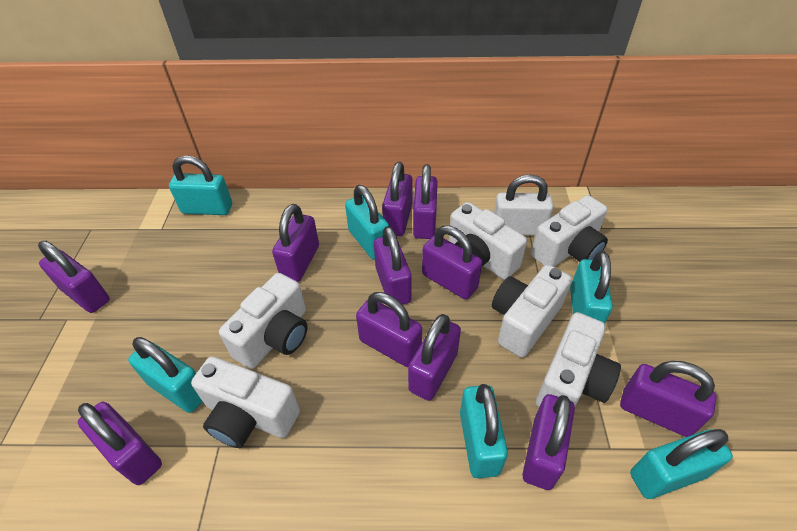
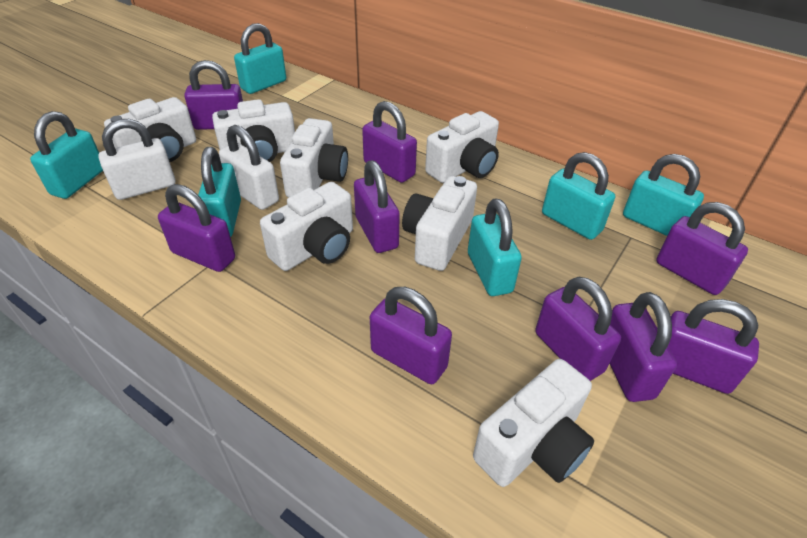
purple padlock: [38,241,110,313] [78,402,162,485] [272,204,319,282] [356,292,422,367] [374,226,412,305] [382,162,413,236] [408,314,461,401] [413,164,438,239] [422,226,482,299] [522,394,575,490] [620,361,717,437] = 11 -> [158,184,235,272] [184,60,243,130] [354,160,400,253] [362,101,417,183] [370,287,452,384] [535,277,621,381] [610,292,677,402] [656,202,748,295] [668,299,759,394] = 9
white camera: [191,356,300,448] [219,273,308,369] [449,202,527,280] [492,264,572,358] [531,195,608,267] [536,312,621,407] = 6 -> [104,97,196,162] [212,99,295,162] [260,182,353,271] [280,118,348,197] [402,176,477,271] [425,111,499,183] [473,359,594,487] = 7
white padlock: [494,174,553,236] = 1 -> [98,119,175,200] [219,125,279,210] = 2

